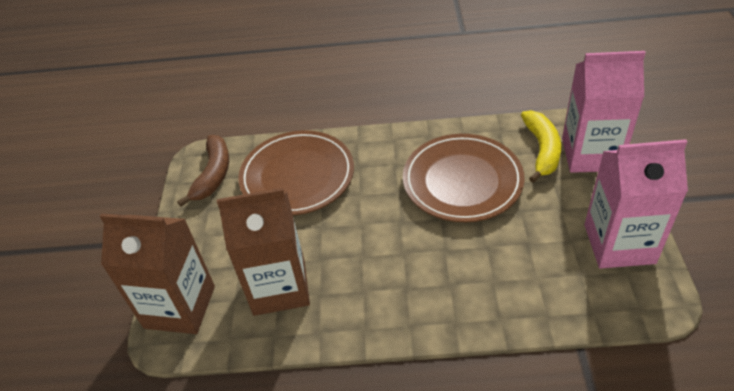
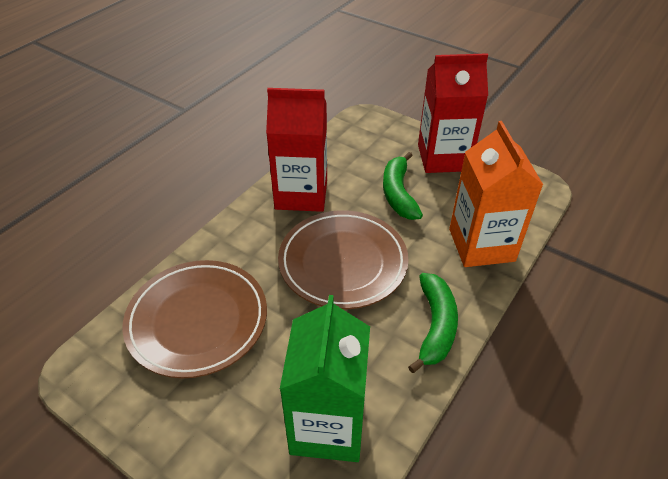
brown banana: [177,135,229,207] = 1 -> none = 0
brown carton: [100,213,215,334] [217,188,310,316] = 2 -> none = 0
green banana: none = 0 -> [383,152,423,220] [408,273,458,373] = 2
green carton: none = 0 -> [280,295,370,462] = 1
orange carton: none = 0 -> [449,121,543,267] = 1
pink carton: [562,51,646,173] [584,139,688,269] = 2 -> none = 0
red carton: none = 0 -> [266,88,327,212] [418,53,488,173] = 2
yellow banana: [521,110,561,183] = 1 -> none = 0

